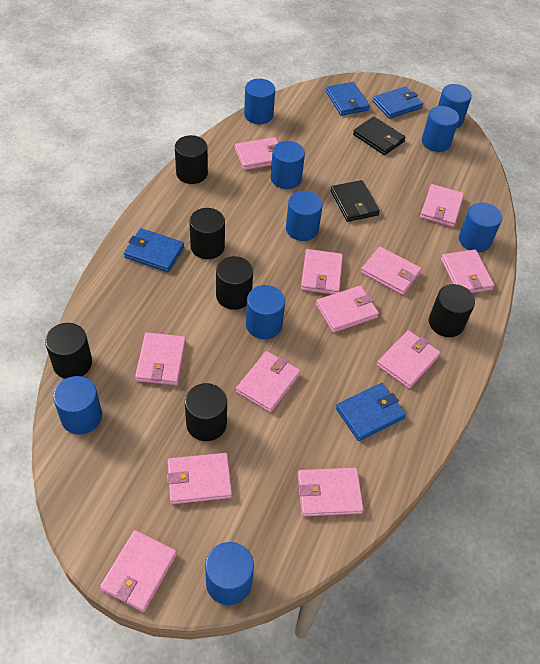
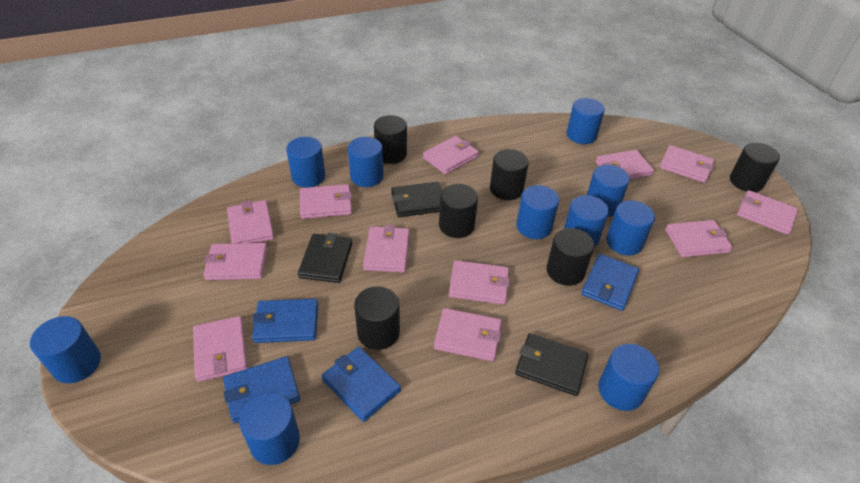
black wallet: [331,180,380,222] [353,117,406,155] = 2 -> [298,233,352,283] [391,182,442,217] [515,333,589,396] = 3
blue cylinder: [53,376,102,435] [205,542,254,605] [244,79,275,124] [246,285,285,339] [271,141,305,189] [286,191,323,241] [422,106,459,152] [438,84,472,128] [459,203,502,252] = 9 -> [30,316,101,383] [239,392,300,465] [286,137,325,187] [348,137,384,187] [516,185,559,239] [564,195,609,247] [567,98,605,144] [587,165,630,217] [598,344,659,411] [606,200,655,256] = 10

